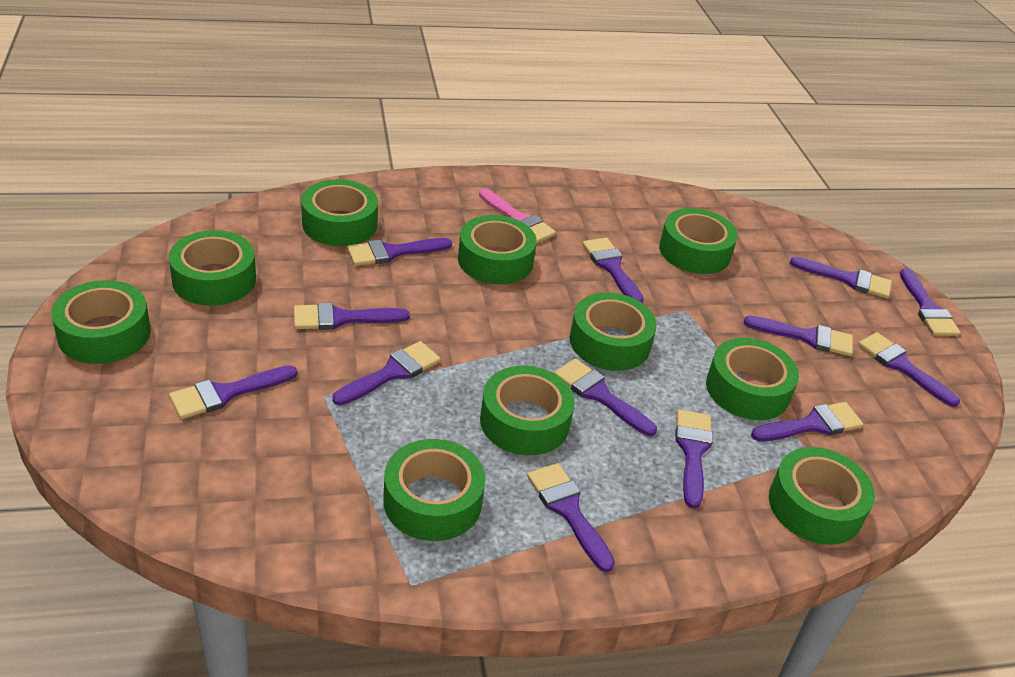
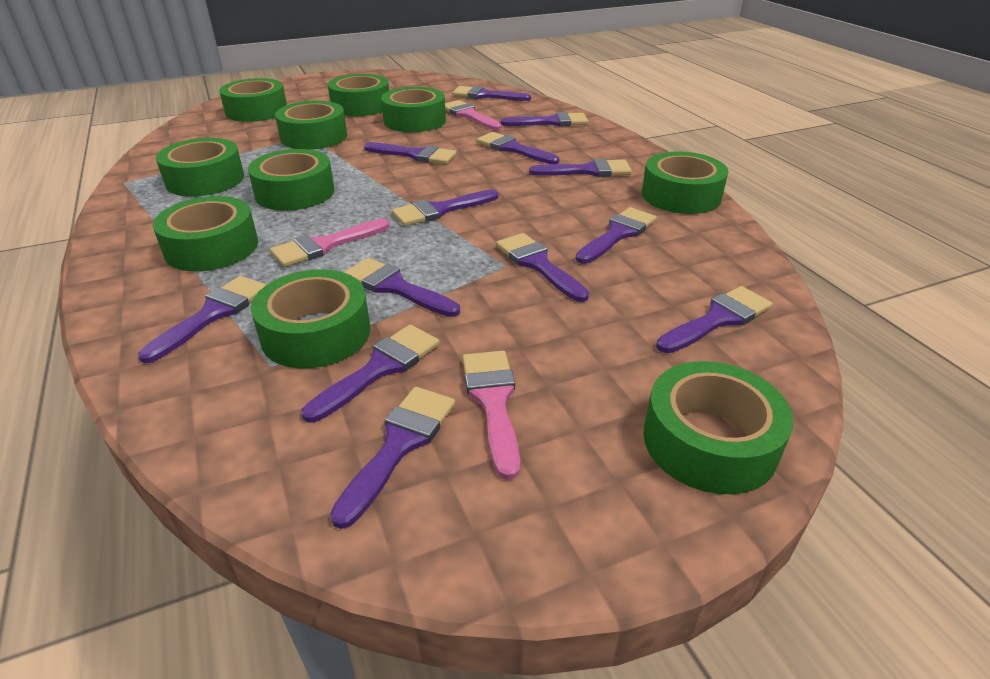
pink brush: [479,189,556,243] = 1 -> [270,219,390,267] [445,100,502,130] [462,351,520,480] = 3

